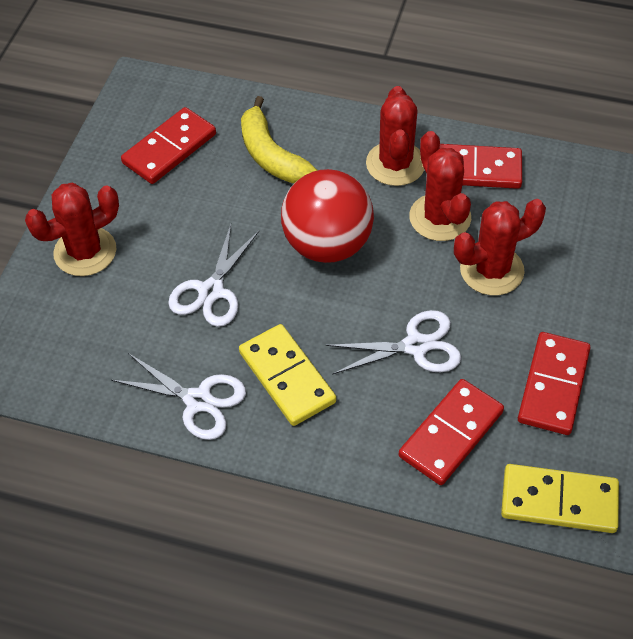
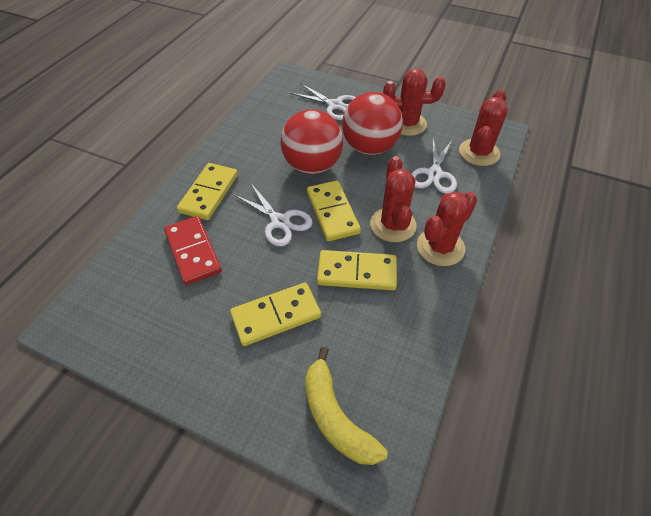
red ball: [281,169,374,263] = 1 -> [281,109,343,174] [342,92,403,155] = 2
red domino: [121,107,216,184] [399,379,504,485] [439,144,522,189] [518,332,591,435] = 4 -> [164,216,222,285] = 1
yellow domino: [239,324,336,426] [501,464,619,533] = 2 -> [177,163,238,220] [230,283,321,346] [307,181,361,241] [317,250,397,290] = 4

